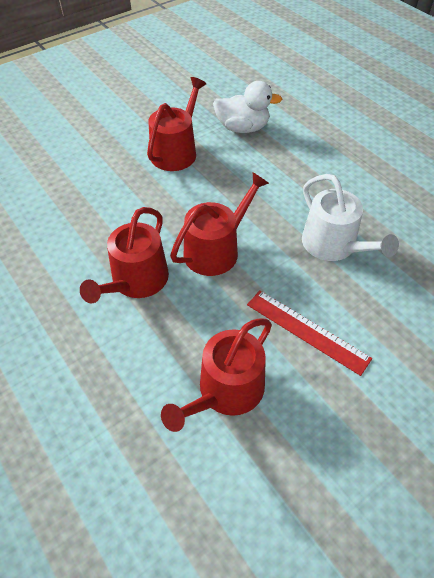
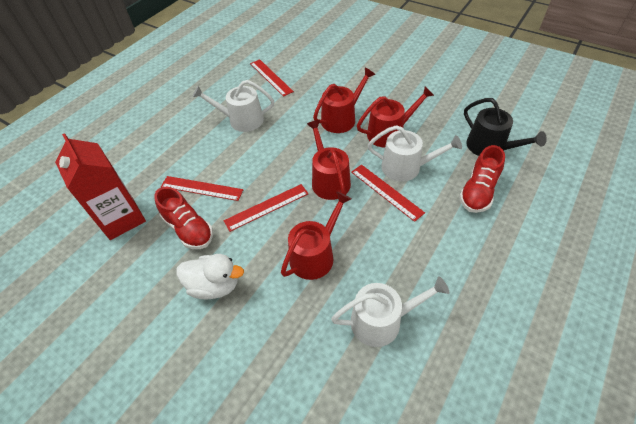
black watering can: none = 0 -> [464,98,547,156] = 1
red carton: none = 0 -> [55,133,146,240] = 1
red ruler: [247,290,372,376] = 1 -> [161,176,243,201] [224,184,309,232] [250,59,294,97] [351,165,425,222] = 4
red shoe: none = 0 -> [154,187,213,249] [459,145,505,213] = 2
white watering can: [302,174,399,261] = 1 -> [193,80,274,132] [331,276,449,347] [368,125,462,182] = 3

